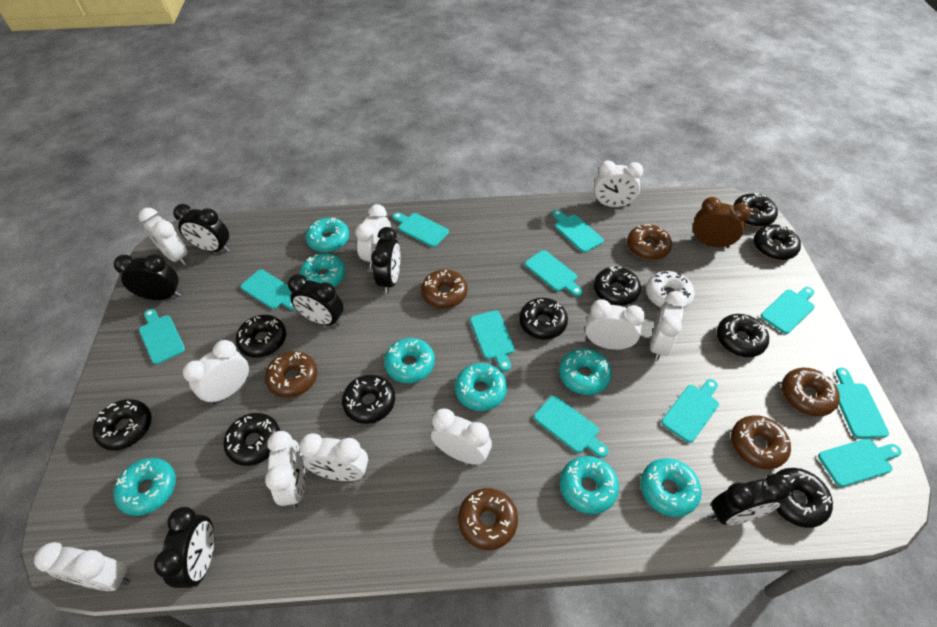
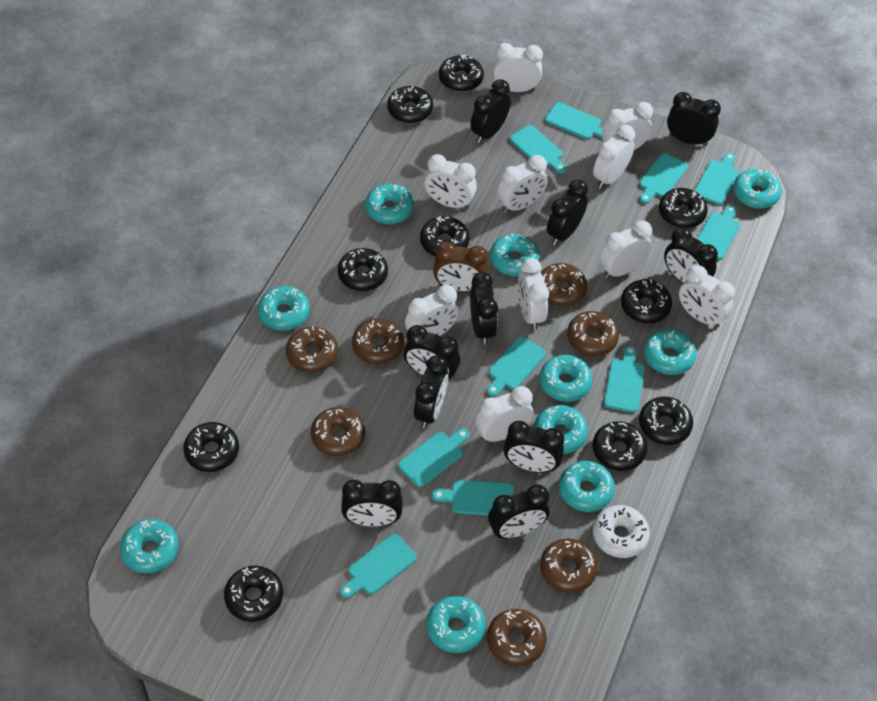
black clock: [114,254,181,300] [154,507,214,588] [173,204,229,252] [288,274,343,326] [371,227,400,294] [711,474,791,525] = 6 -> [341,479,403,527] [403,325,460,382] [414,355,448,428] [470,79,511,143] [470,272,498,345] [488,485,549,539] [504,421,564,473] [547,180,588,245] [664,228,718,283] [667,92,721,146] = 10
brown donut: [265,351,317,398] [421,269,467,309] [458,488,518,550] [627,224,672,260] [731,415,791,469] [782,368,840,417] = 6 -> [286,326,338,373] [311,407,365,456] [352,319,404,364] [487,609,547,666] [540,538,598,593] [541,263,587,306] [567,311,619,356] = 7
turquoise cutting board: [139,309,185,364] [240,270,295,310] [393,212,449,247] [470,310,515,371] [525,250,582,296] [534,396,608,458] [552,210,604,253] [661,379,719,443] [761,287,815,334] [818,438,902,487] [835,368,889,438] = 11 -> [340,534,417,598] [398,428,469,487] [432,480,514,515] [487,337,546,396] [510,125,567,173] [545,102,603,139] [604,346,645,413] [639,153,688,204] [694,153,739,205] [697,205,740,260] = 10
turquoise donut: [114,458,176,516] [300,253,346,287] [306,217,349,252] [384,338,435,383] [455,363,507,411] [560,348,612,395] [560,456,619,514] [641,458,702,517] = 8 -> [120,519,179,573] [258,286,310,331] [365,183,414,224] [427,596,486,653] [490,233,540,276] [534,405,588,454] [540,355,593,402] [559,461,615,512] [644,329,696,375] [733,169,782,209] = 10

